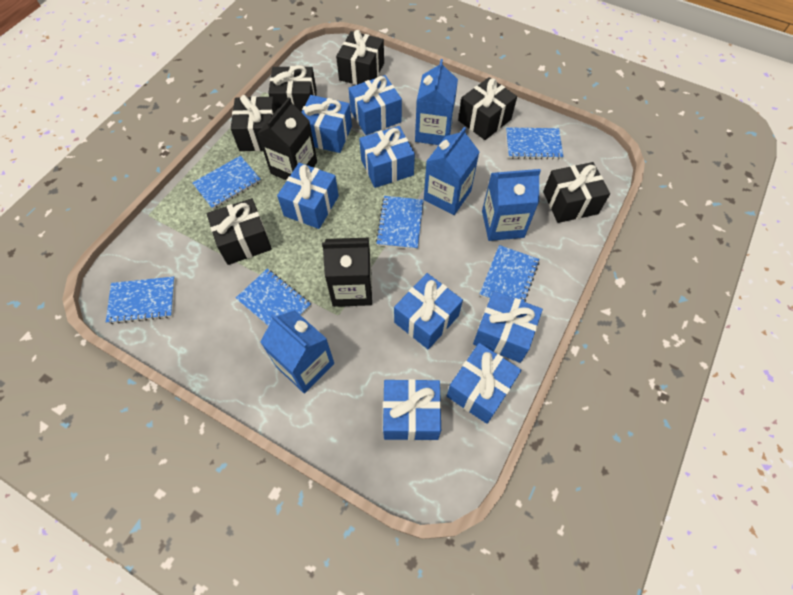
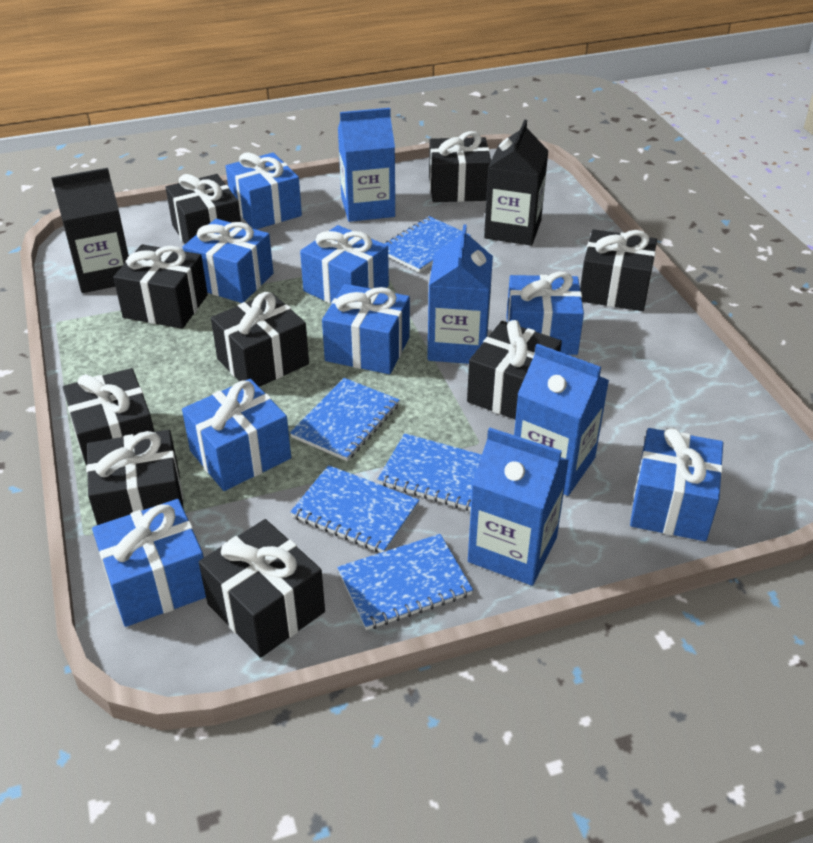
black gift: [207,198,272,265] [231,95,276,151] [268,65,317,112] [336,30,384,85] [458,77,517,140] [543,162,610,223] = 6 -> [63,368,154,465] [86,430,184,525] [113,244,208,329] [166,174,241,244] [199,519,325,658] [211,292,309,387] [429,131,491,202] [467,320,562,420] [580,229,657,311] = 9
blue notebook: [106,277,175,324] [192,156,261,209] [236,269,311,326] [376,196,424,250] [480,245,539,302] [506,127,563,160] = 6 -> [290,378,399,461] [290,465,419,553] [337,534,473,630] [377,433,482,511] [385,216,471,273] = 5

